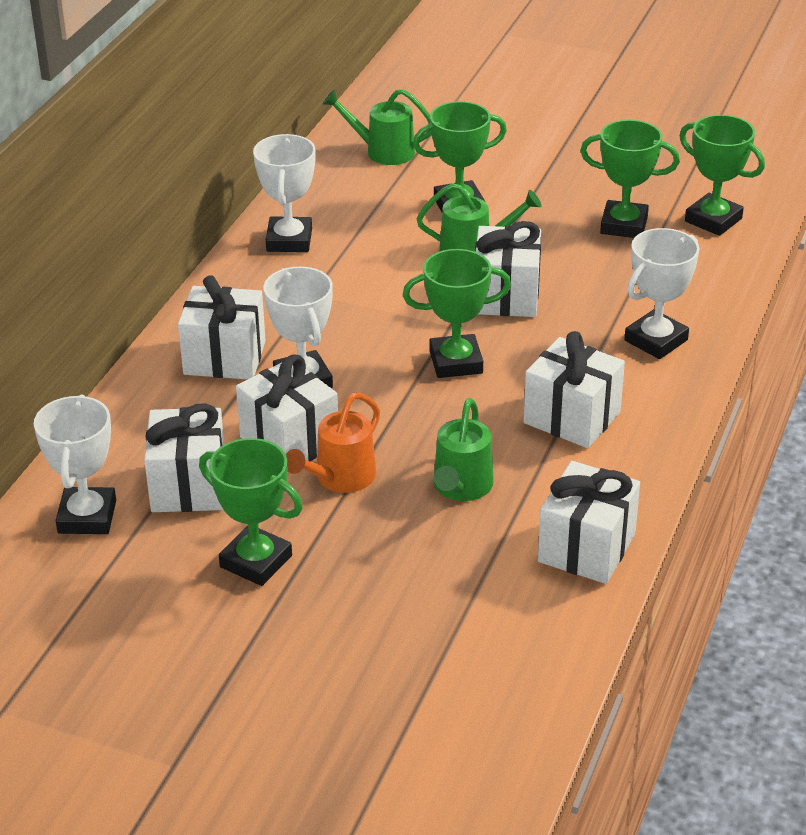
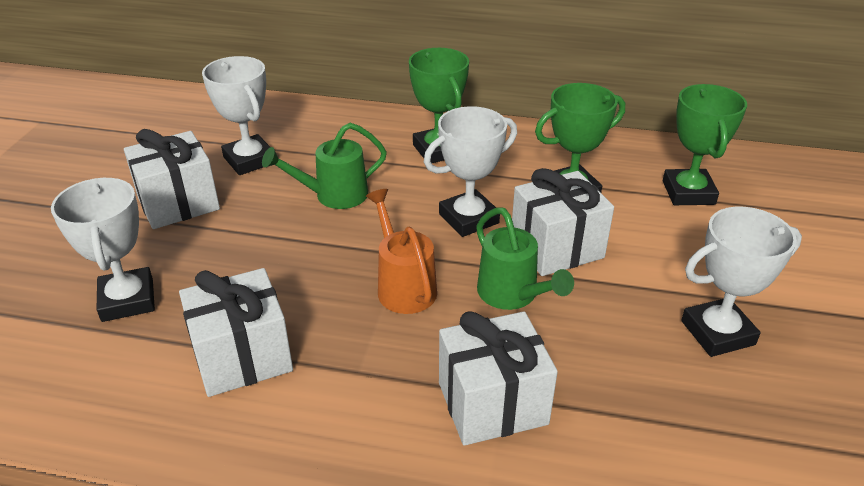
green trophy: [199,438,303,586] [403,249,511,378] [413,101,507,212] [580,120,680,238] [680,115,765,236] = 5 -> [409,48,469,163] [535,83,625,193] [663,84,747,205] = 3
green watering can: [322,89,432,165] [417,183,541,252] [434,398,494,501] = 3 -> [262,123,387,209] [476,207,574,310] = 2
white gift: [144,403,224,512] [178,275,266,379] [236,354,338,473] [475,221,541,317] [523,331,625,448] [538,461,640,584] = 6 -> [124,129,220,229] [179,268,293,397] [439,311,558,446] [512,168,614,276] = 4

